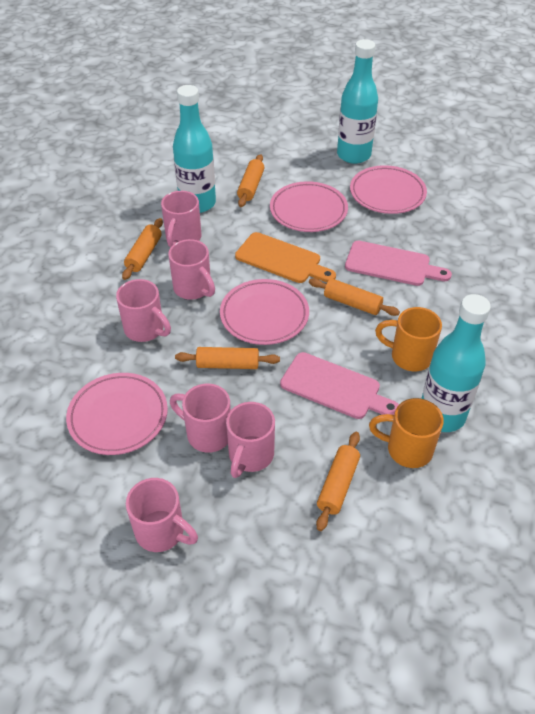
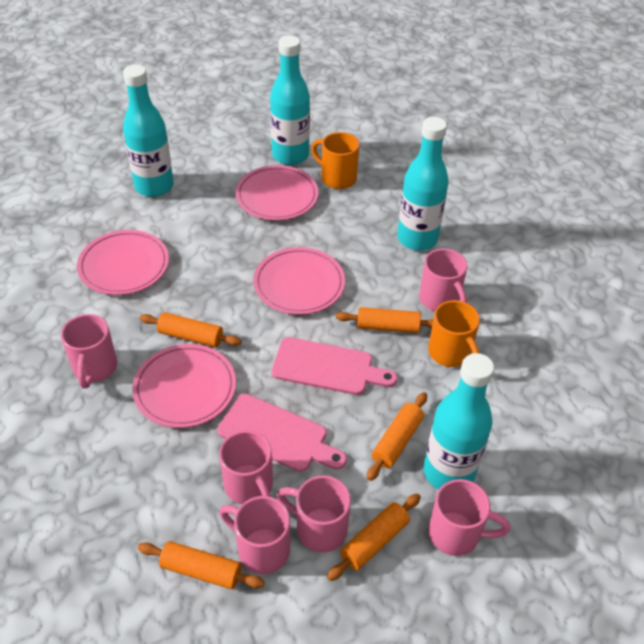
orange cutting board: [235,232,336,283] = 1 -> none = 0
turquoise bottle: [173,85,216,213] [337,39,378,164] [421,294,491,432] = 3 -> [123,65,174,197] [270,36,310,165] [397,117,448,251] [424,353,494,489] = 4

